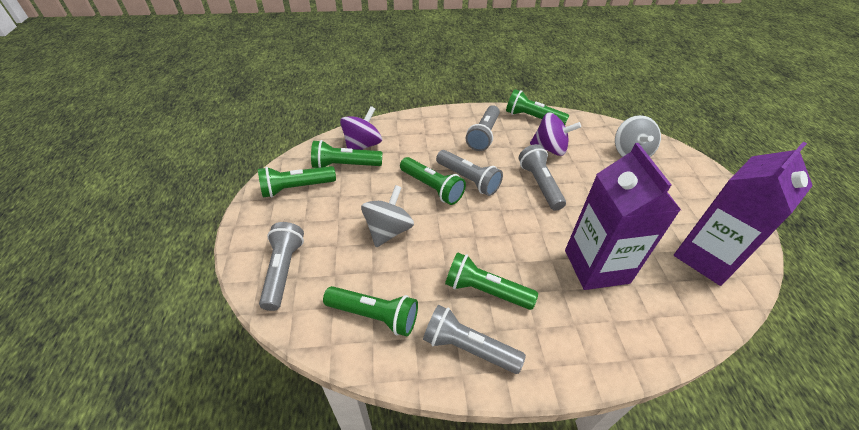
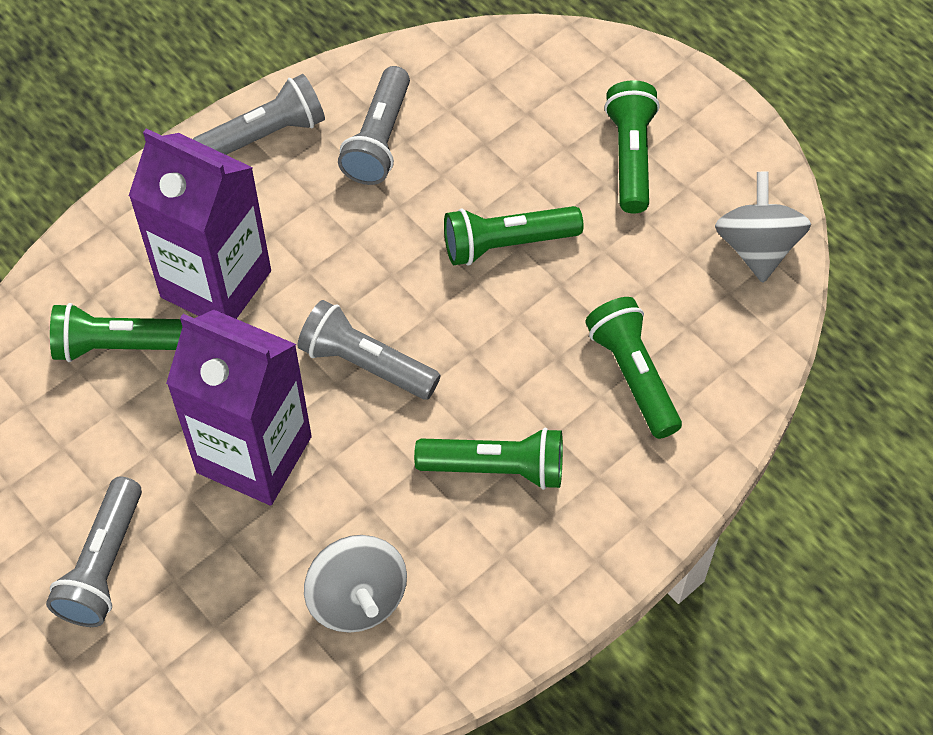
green flashlight: [258,166,336,198] [311,140,382,168] [323,286,418,336] [400,157,466,205] [445,252,538,310] [506,89,569,125] = 6 -> [50,303,182,362] [414,428,563,490] [444,206,583,266] [585,297,682,439] [605,80,660,214] = 5
grey flashlight: [259,222,304,311] [423,305,526,374] [436,150,503,196] [466,105,500,151] [519,144,566,211] = 5 -> [46,477,142,627] [193,74,325,155] [297,300,441,399] [338,66,410,185] = 4
purple spinning top: [340,106,382,150] [530,112,581,156] = 2 -> none = 0

